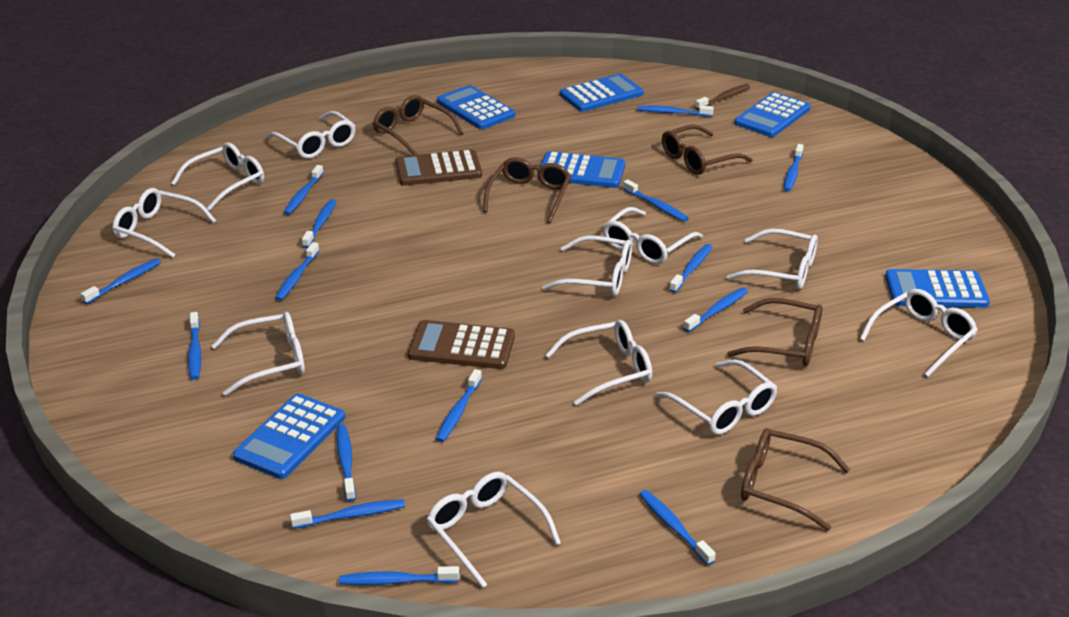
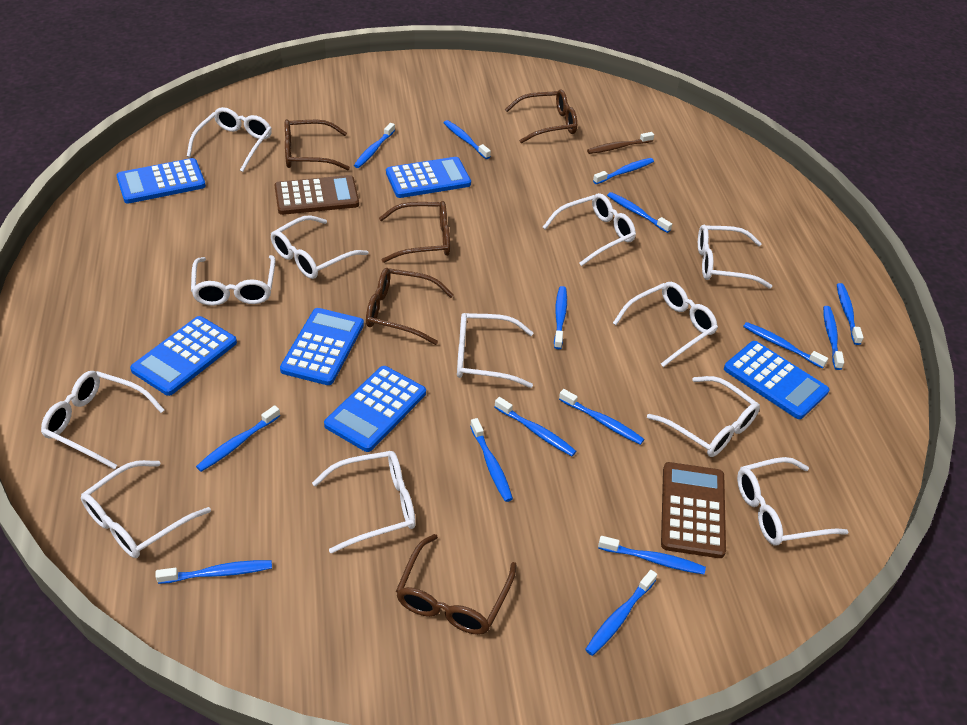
white glasses: [112,188,216,258] [171,142,264,211] [211,312,305,396] [267,111,356,159] [426,472,561,588] [542,235,632,296] [545,320,652,405] [603,207,703,264] [656,359,777,435] [727,229,818,289] [860,289,978,377] = 11 -> [41,371,164,470] [81,460,211,558] [187,107,272,172] [191,255,276,306] [271,215,368,279] [312,451,416,553] [457,313,534,388] [542,193,636,266] [613,282,718,367] [647,376,760,457] [698,225,772,289] [737,457,849,546] = 12

